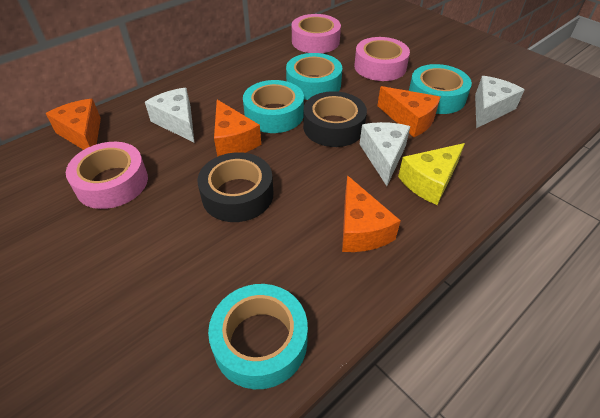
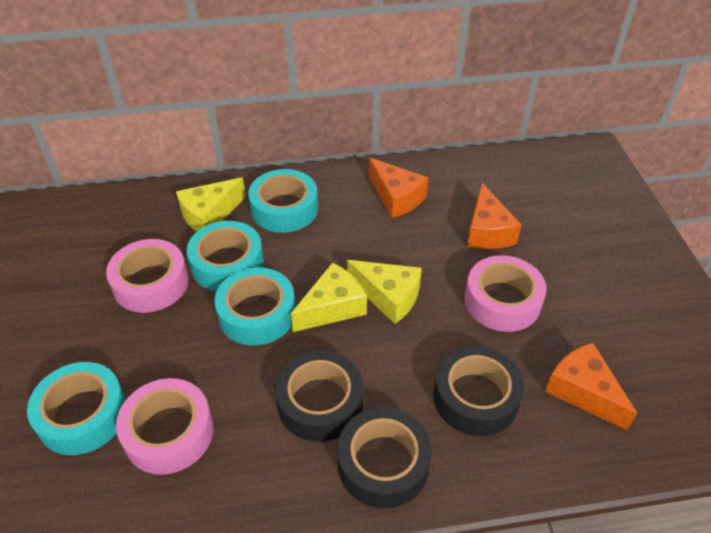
black tape: [197,152,273,222] [303,91,367,147] = 2 -> [275,350,363,442] [337,407,432,509] [433,345,524,436] = 3
orange cheese: [45,99,101,150] [214,100,261,157] [342,176,401,252] [377,86,440,137] = 4 -> [369,158,429,218] [467,183,522,249] [545,343,637,430] = 3
white cheese: [145,88,194,142] [360,122,410,186] [475,76,525,128] = 3 -> none = 0
yellow cheese: [398,143,465,205] = 1 -> [176,177,246,232] [291,263,367,332] [347,260,422,324] = 3

